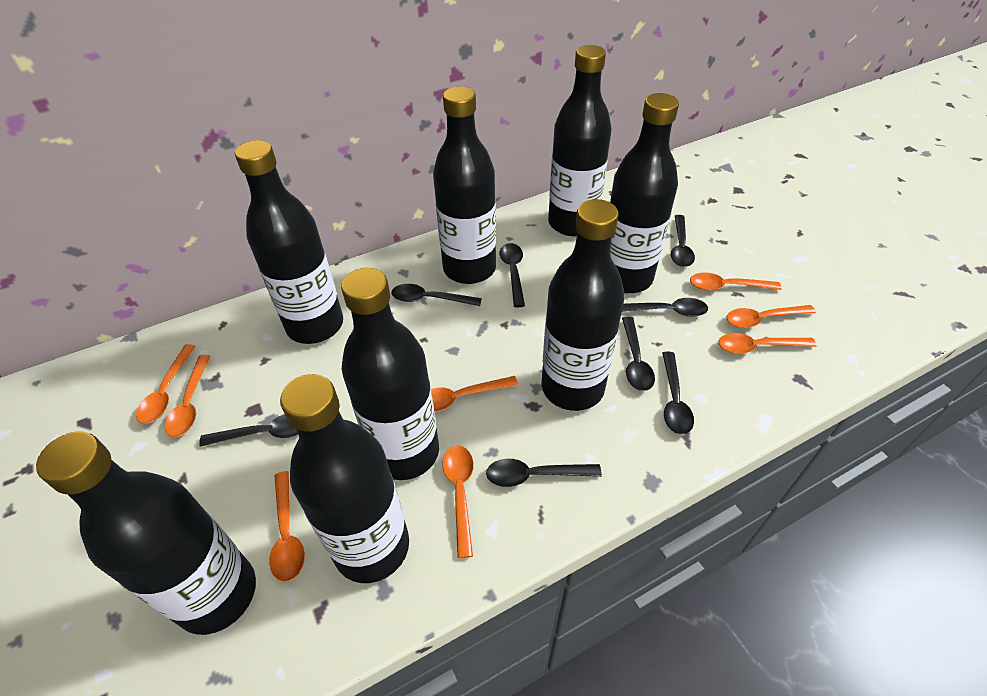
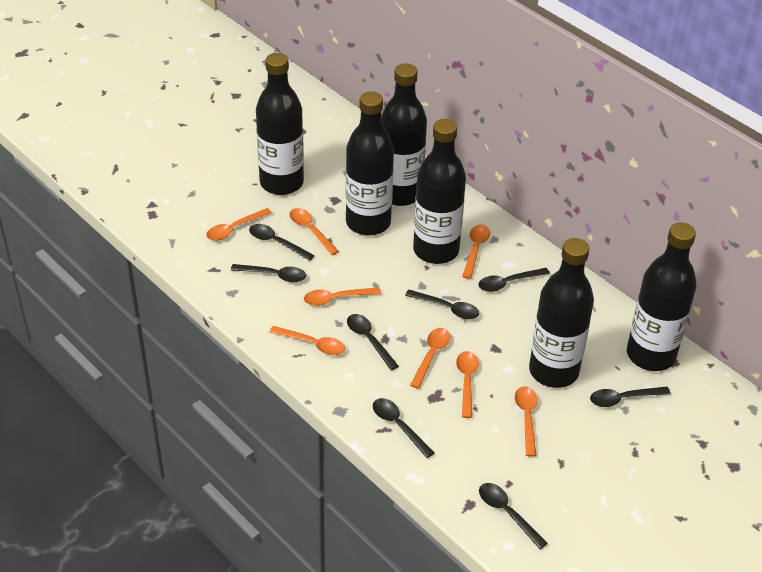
black bottle: [36,431,256,635] [235,140,343,344] [280,374,409,583] [341,268,439,480] [433,86,496,284] [541,199,625,411] [548,45,612,236] [610,93,679,293] = 8 -> [256,53,304,195] [346,91,394,236] [381,63,427,206] [413,119,466,264] [529,238,594,388] [627,222,696,371] = 6

